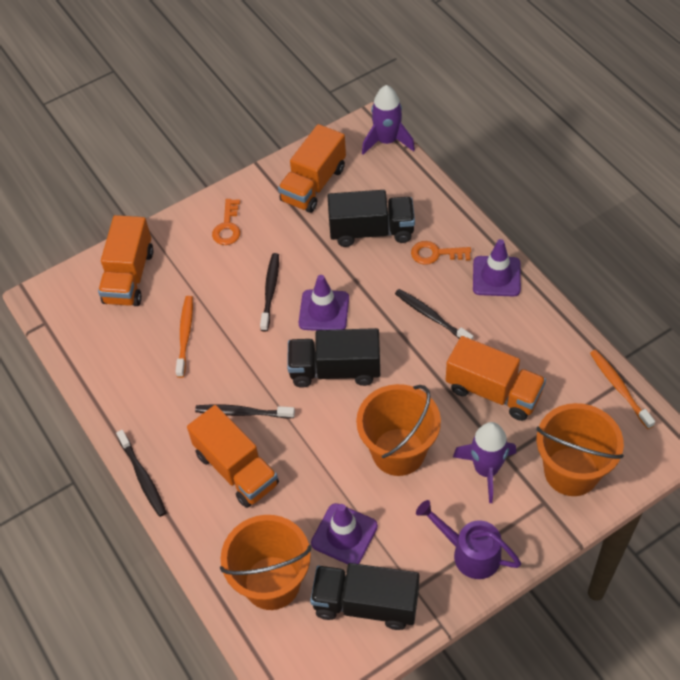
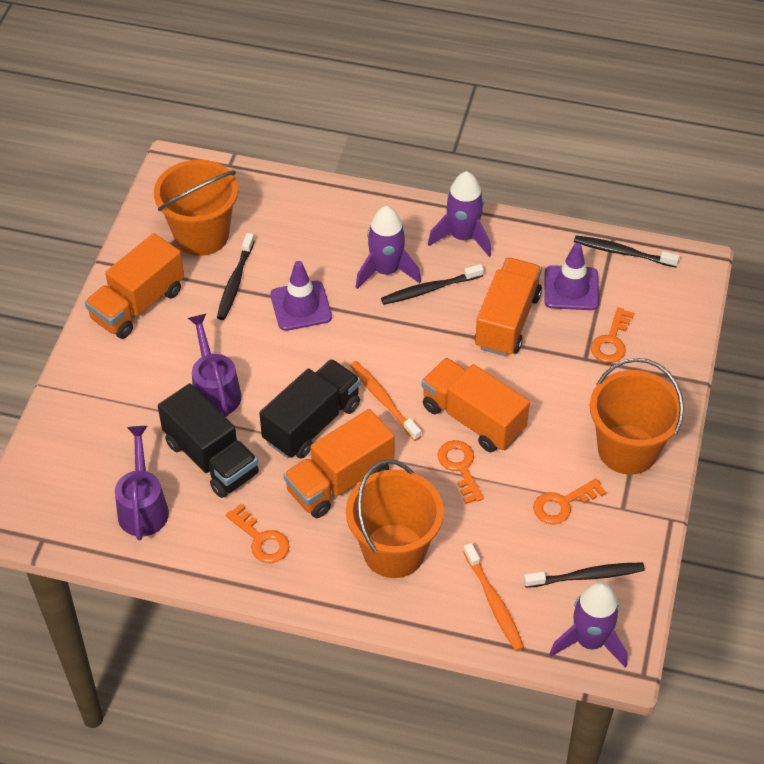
black truck: [287,328,380,388] [310,563,419,630] [328,190,415,247] = 3 -> [158,383,259,498] [259,359,361,459] = 2
orange key: [212,199,240,245] [411,241,471,265] = 2 -> [226,504,289,563] [437,440,484,504] [533,478,606,524] [591,307,634,363] = 4
purple rocket: [362,85,415,155] [453,422,516,503] = 2 -> [356,206,421,289] [428,171,491,257] [550,582,628,667] = 3
purple traffic cone: [299,275,349,331] [311,503,378,564] [473,239,521,296] = 3 -> [270,261,332,331] [544,243,599,310] = 2
purple watering can: [416,500,521,579] = 1 -> [115,426,169,540] [188,314,242,417] = 2

